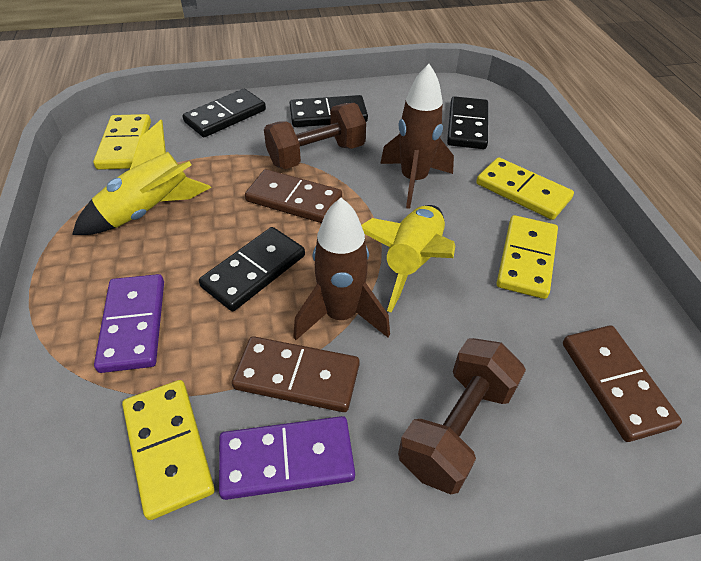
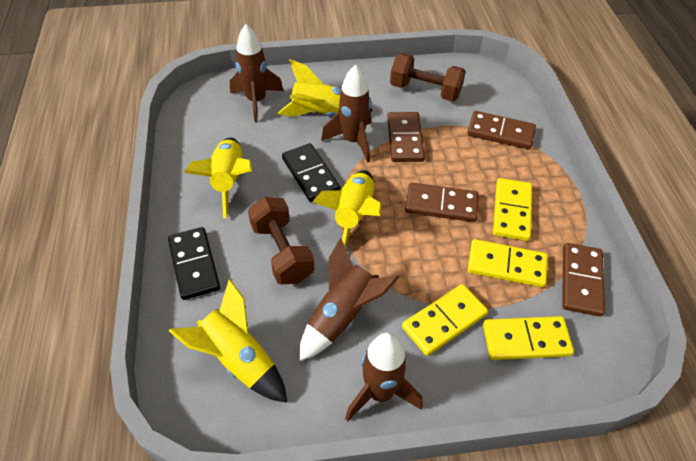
black domino: [183,89,266,137] [199,227,305,311] [290,95,368,127] [447,96,488,149] = 4 -> [168,227,220,300] [282,143,340,202] = 2
brown domino: [232,336,360,412] [245,169,342,223] [563,325,682,442] = 3 -> [387,112,425,162] [405,182,479,222] [467,111,536,149] [562,243,605,317] = 4
brown rocket: [293,198,390,340] [380,64,454,209] = 2 -> [230,24,284,123] [299,238,400,361] [321,64,371,163] [345,332,423,421] = 4
purple domino: [94,274,164,373] [219,416,355,500] = 2 -> none = 0
yellow rocket: [72,120,211,235] [361,205,455,313] = 2 -> [169,279,287,403] [184,138,252,218] [277,59,373,117] [312,170,382,247] = 4

